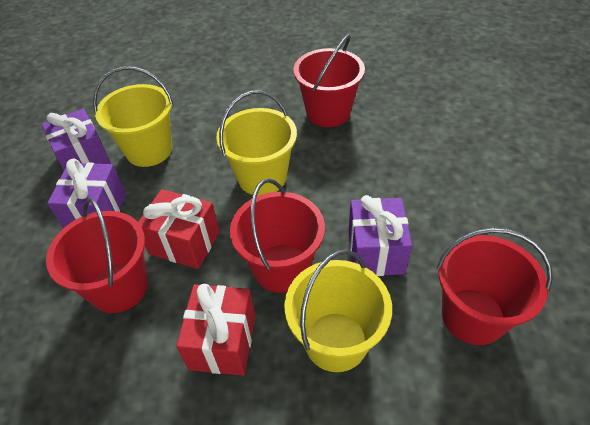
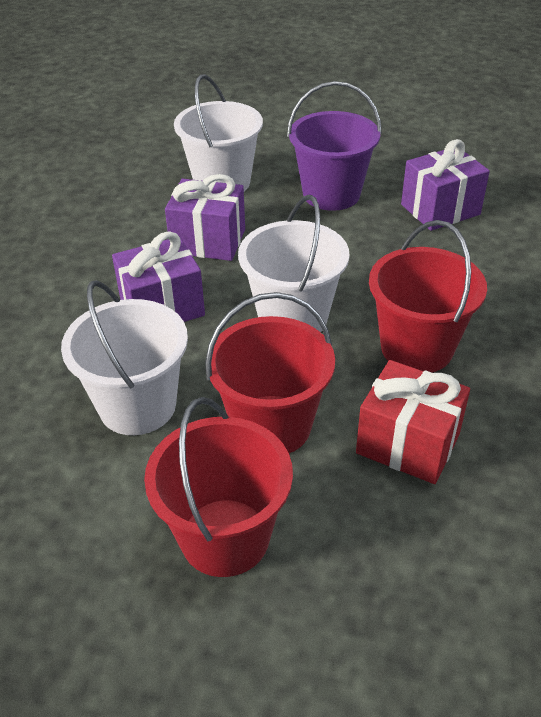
purple bucket: none = 0 -> [287,81,382,211] = 1
red bucket: [46,198,148,313] [230,178,325,293] [294,34,365,127] [437,228,553,345] = 4 -> [144,397,293,577] [205,292,335,453] [369,220,487,372] = 3
red gift: [138,189,220,269] [176,284,255,376] = 2 -> [356,360,470,484] = 1
white bucket: none = 0 -> [61,280,188,435] [174,74,263,191] [238,195,350,332] = 3
yellow bucket: [93,66,174,167] [216,90,297,196] [284,249,392,372] = 3 -> none = 0

